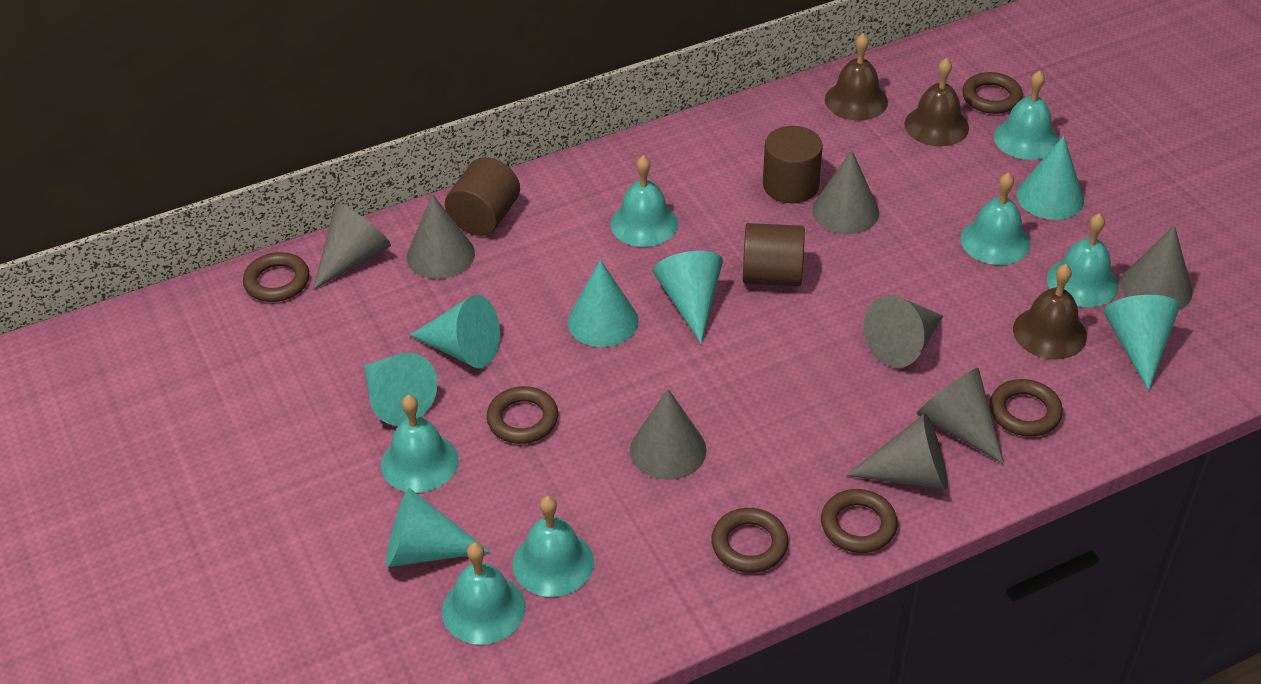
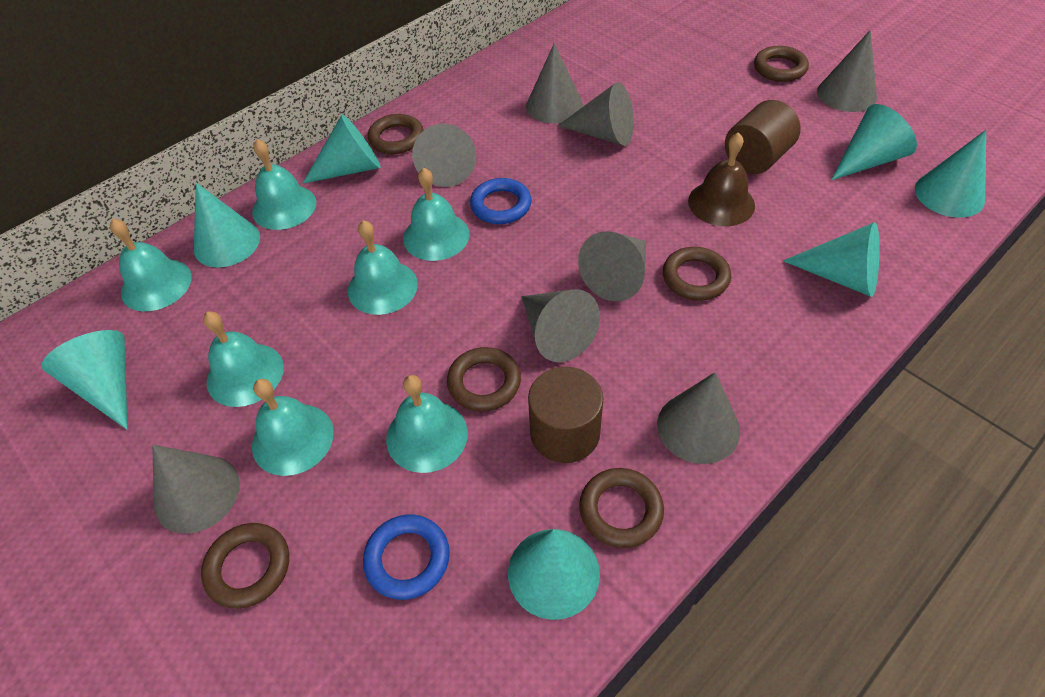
blue ring: none = 0 -> [363,514,450,600] [470,178,532,224] = 2
brown bell: [825,33,888,121] [904,58,969,146] [1013,264,1087,359] = 3 -> [688,132,755,226] = 1
brown cylinder: [445,157,520,236] [743,223,805,286] [763,126,823,203] = 3 -> [528,367,603,463] [725,100,801,174] = 2

